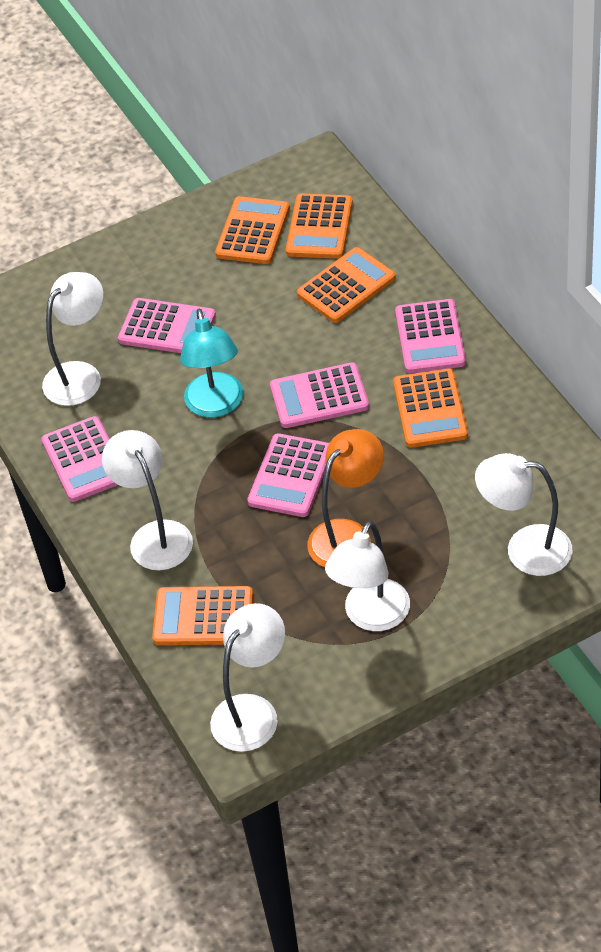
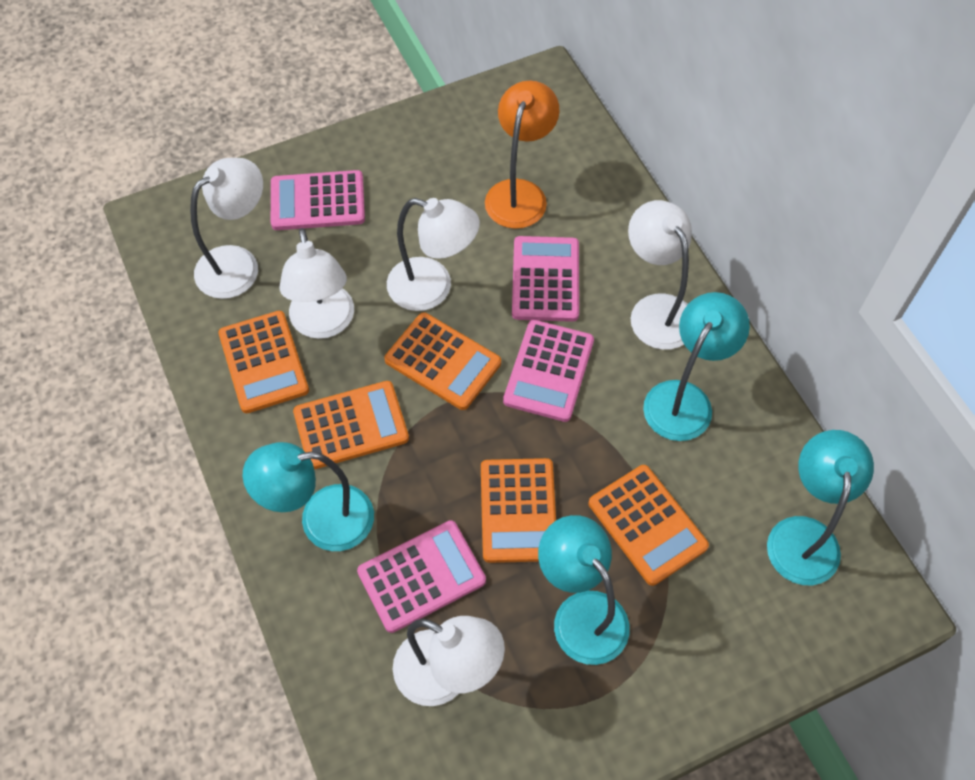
pink calculator: [41,416,118,502] [118,298,216,353] [247,433,329,517] [270,362,369,428] [395,299,466,373] = 5 -> [271,170,365,230] [357,520,486,633] [503,320,594,422] [512,236,579,322] = 4
turquoise lamp: [180,309,243,418] = 1 -> [243,442,374,551] [538,515,630,665] [643,292,750,441] [767,430,874,585] = 4

